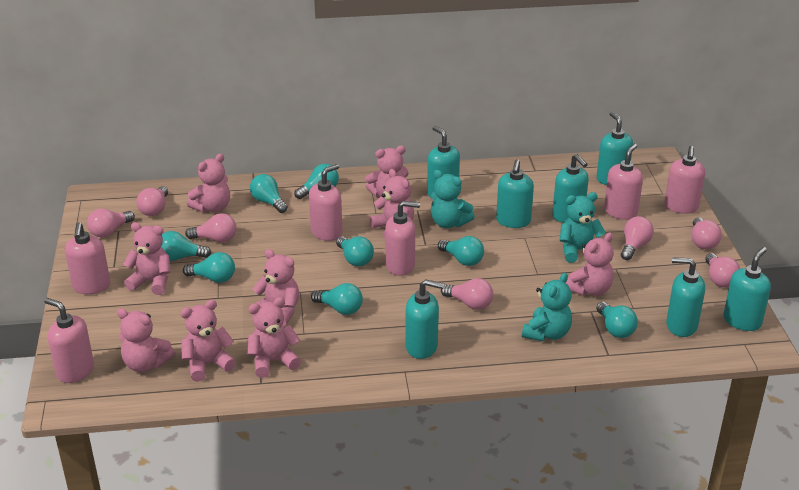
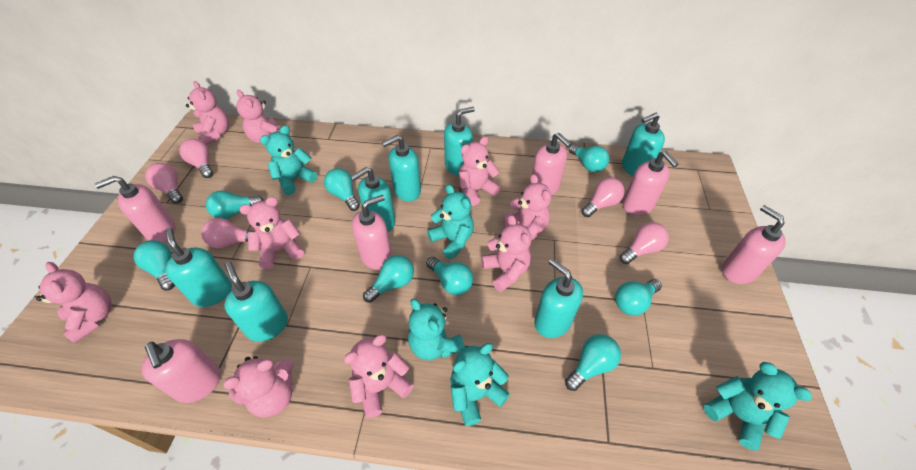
pink light bulb: [87,208,135,238] [136,186,168,216] [185,213,236,243] [441,278,493,310] [621,216,654,260] [691,217,722,249] [705,253,740,287] = 7 -> [145,163,183,204] [179,139,213,178] [201,218,254,248] [582,178,625,217] [620,222,669,264] = 5
turquoise teddy bear: [431,170,475,228] [522,273,572,341] [560,192,606,263] = 3 -> [260,126,317,195] [408,298,465,360] [427,184,474,259] [451,343,510,426] [704,362,812,450] = 5

